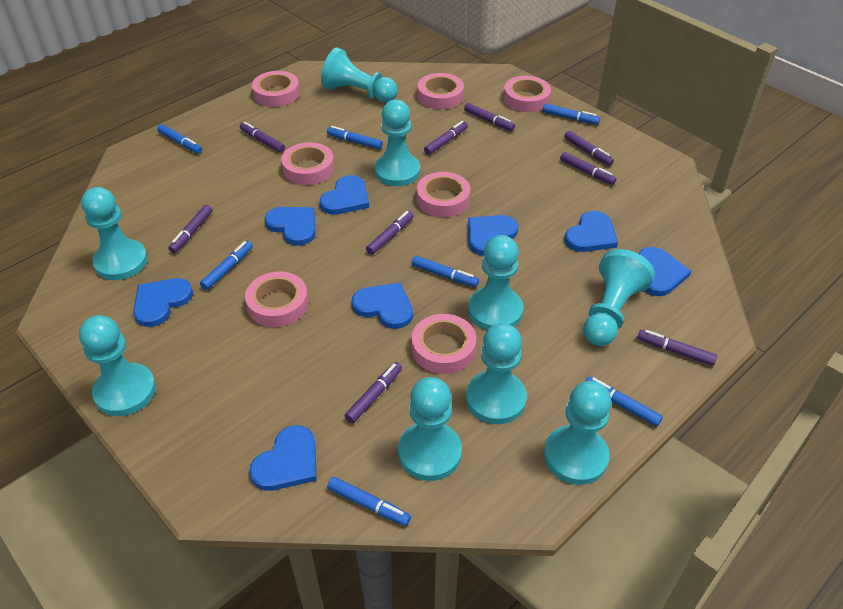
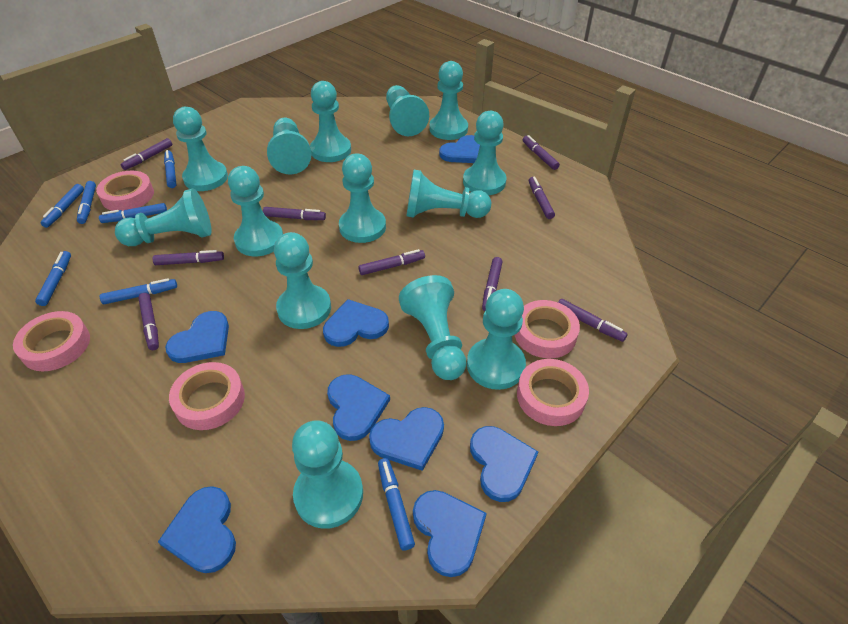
pink tape: [245,271,309,327] [252,71,300,107] [281,142,334,185] [412,314,476,374] [417,172,471,217] [418,73,464,109] [503,76,551,112] = 7 -> [13,311,90,371] [96,171,154,211] [169,362,245,430] [515,300,580,358] [517,359,589,426] = 5
turquoise pawn: [79,315,156,416] [81,187,148,280] [321,47,398,102] [375,100,420,186] [398,377,462,481] [466,323,527,424] [468,235,523,330] [544,381,611,485] [583,249,655,346] = 9 -> [115,188,212,246] [173,107,228,191] [228,166,283,256] [267,117,311,174] [274,232,331,329] [292,420,363,529] [310,81,351,162] [339,154,386,243] [386,85,429,136] [399,275,467,380] [407,170,491,218] [429,61,468,140] [463,111,506,195] [467,289,526,390] = 14

